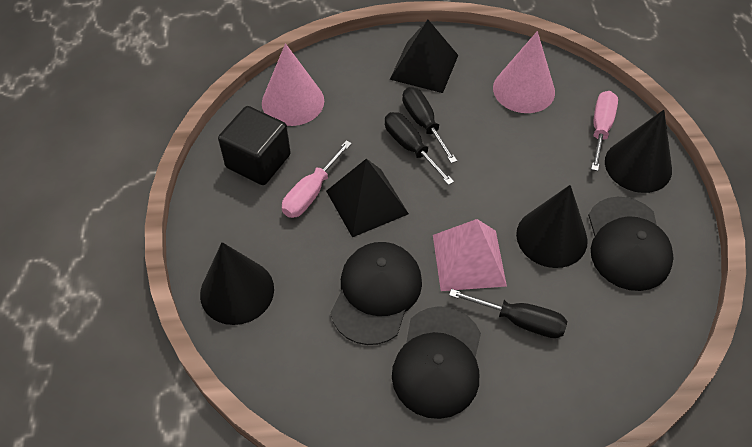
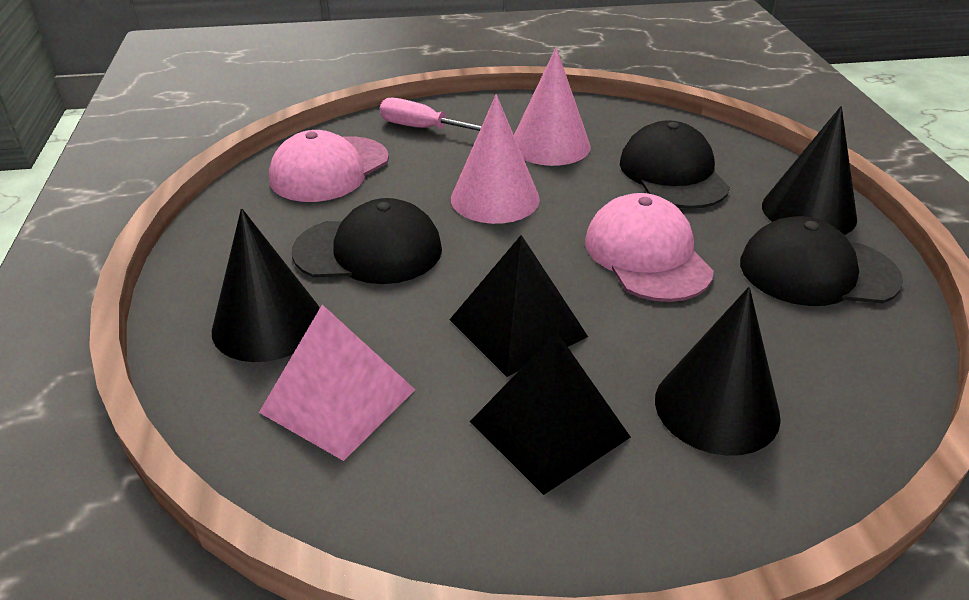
black cube: [218,106,291,185] = 1 -> none = 0
black screwdriver: [385,112,454,185] [402,87,457,163] [449,289,567,338] = 3 -> none = 0
pink cap: none = 0 -> [269,130,389,202] [585,193,714,302] = 2
pink screwdriver: [282,141,352,218] [591,91,618,171] = 2 -> [380,98,482,131] = 1

